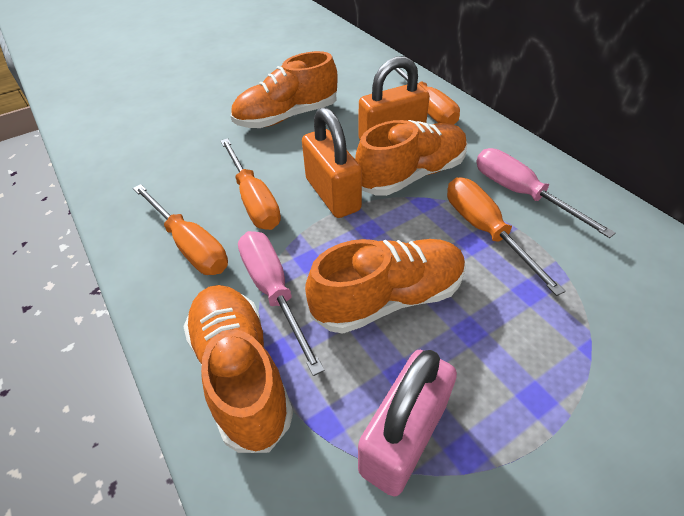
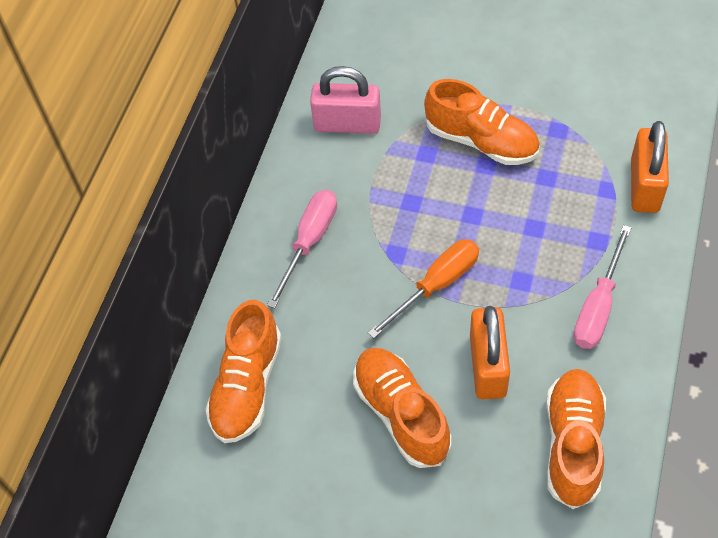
orange screwdriver: [133,184,228,275] [220,138,281,230] [394,68,460,124] [447,177,566,296] = 4 -> [368,239,479,339] = 1

